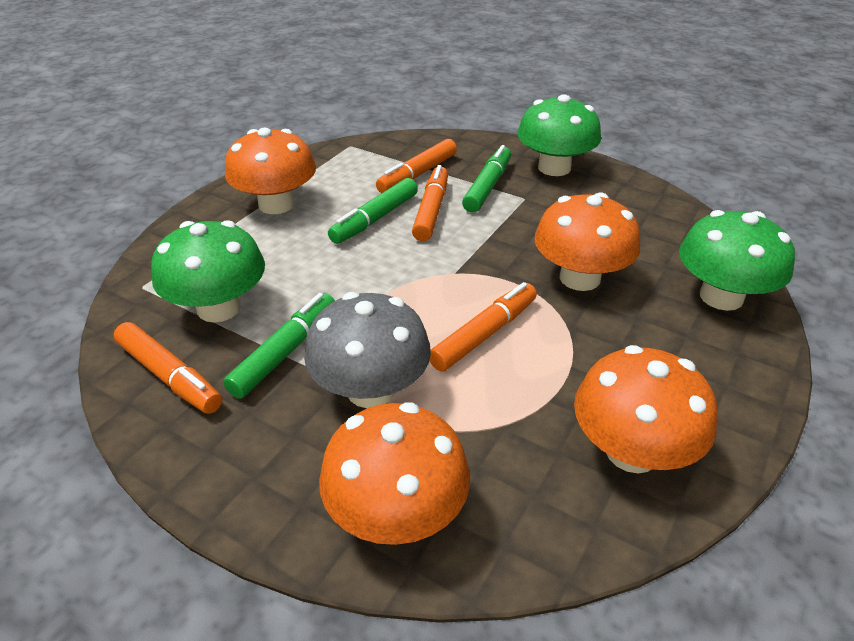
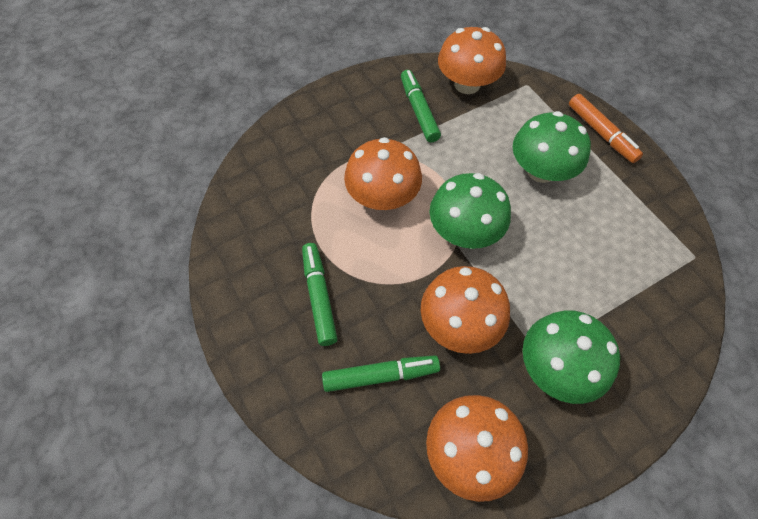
grey mushroom: [304,292,431,408] = 1 -> none = 0
orange marker: [114,322,222,414] [376,139,457,193] [412,165,448,241] [429,282,537,371] = 4 -> [569,94,643,163] = 1

